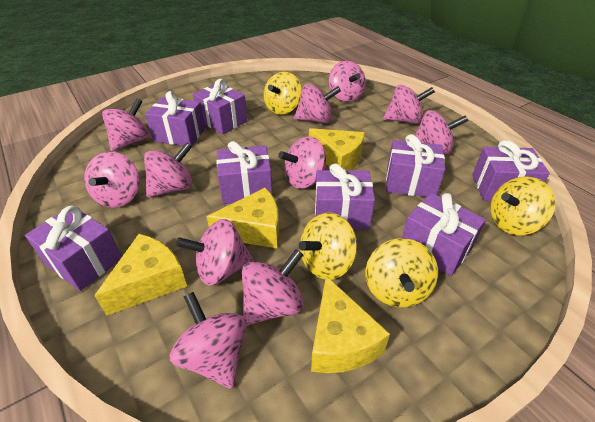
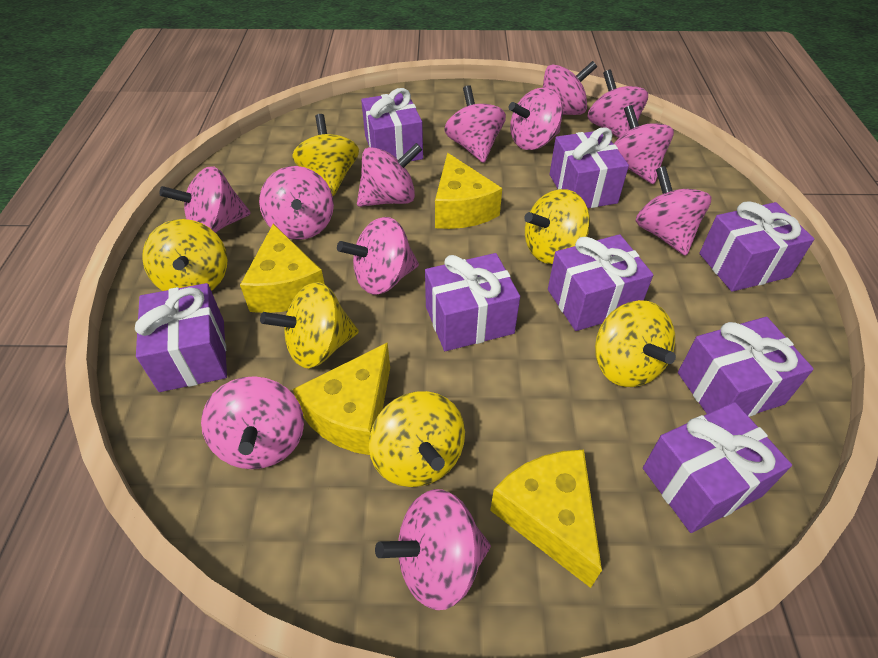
pink spinning top: [84,152,140,208] [102,98,149,151] [144,142,192,198] [169,292,247,389] [176,219,254,286] [242,249,303,326] [278,136,327,189] [294,84,341,123] [329,61,366,102] [383,85,435,124] [415,110,468,155] = 11 -> [159,166,251,233] [201,376,304,469] [259,166,334,240] [337,217,419,295] [357,143,422,207] [375,489,491,610] [444,85,506,163] [509,87,563,150] [543,61,597,115] [587,70,648,138] [614,105,674,184] [636,166,712,256] = 12
yellow spinning top: [264,72,302,115] [299,213,357,280] [365,238,438,308] [490,176,555,235] = 4 -> [142,219,228,291] [260,282,359,368] [292,114,359,196] [369,391,465,487] [524,189,590,264] [595,300,676,387] = 6

